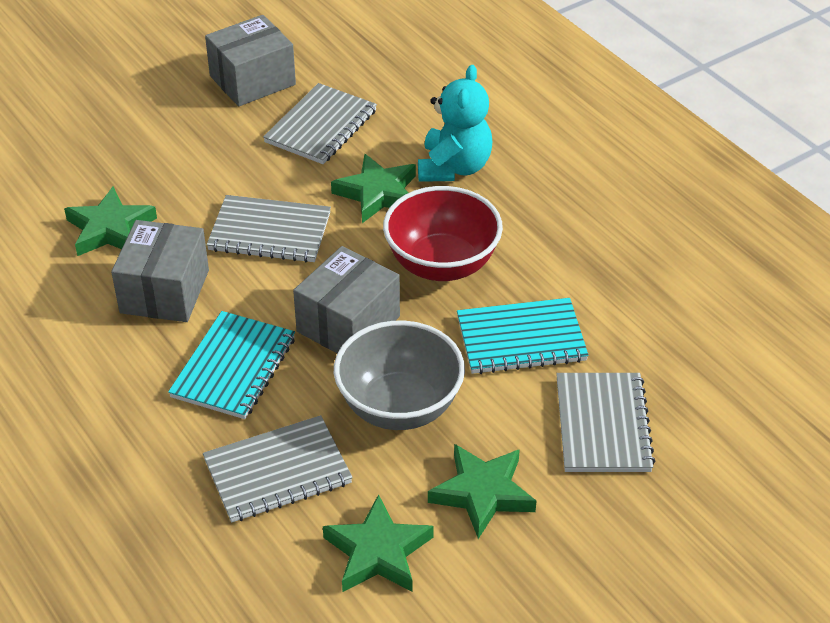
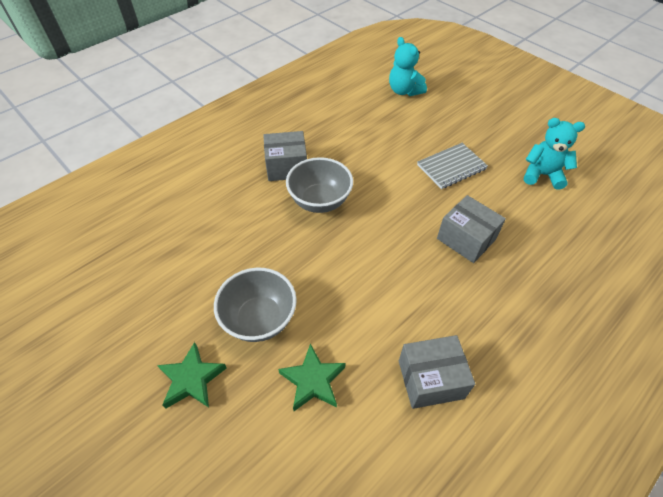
green star: [64,187,157,256] [323,494,434,592] [331,154,416,223] [428,444,536,539] = 4 -> [157,342,227,409] [278,344,346,411] = 2
grey bowl: [334,321,465,430] = 1 -> [214,268,297,342] [286,157,353,213] = 2
grey notebook: [203,415,352,522] [206,195,331,262] [263,83,377,164] [556,373,655,472] = 4 -> [417,143,488,189] = 1
red bowl: [383,186,503,281] = 1 -> none = 0
turquoise notebook: [168,311,295,419] [457,298,589,374] = 2 -> none = 0
turquoise teddy bear: [418,65,492,182] = 1 -> [389,37,427,96] [524,118,585,190] = 2

